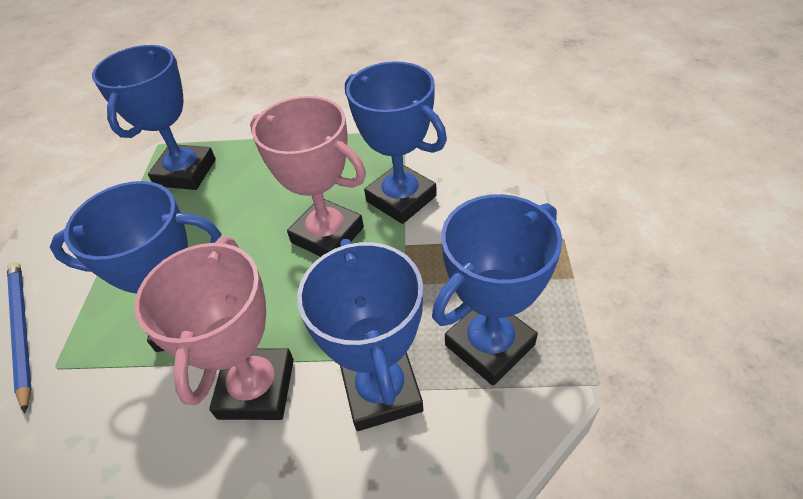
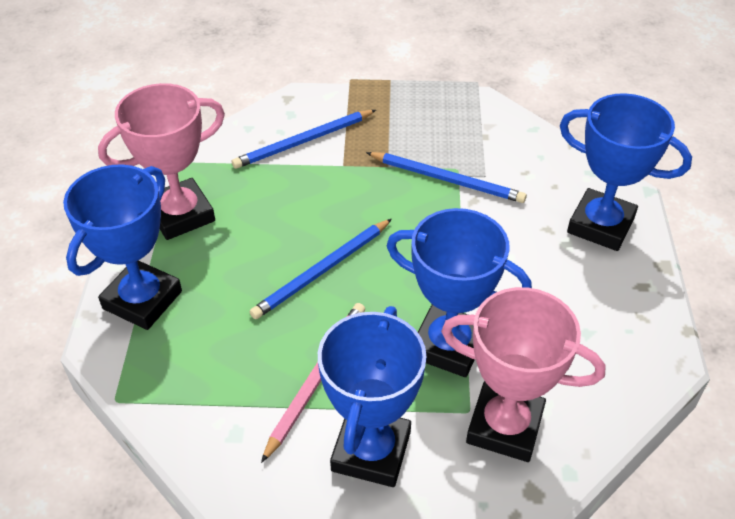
blue pencil: [7,262,32,414] = 1 -> [232,110,376,169] [250,219,392,319] [366,152,527,203] = 3
blue trophy: [50,181,221,352] [92,45,216,190] [297,239,423,431] [345,61,447,224] [432,194,562,386] = 5 -> [63,164,182,330] [318,306,427,487] [387,208,532,377] [560,93,692,251] = 4
pink pencil: none = 0 -> [261,303,365,463] = 1

